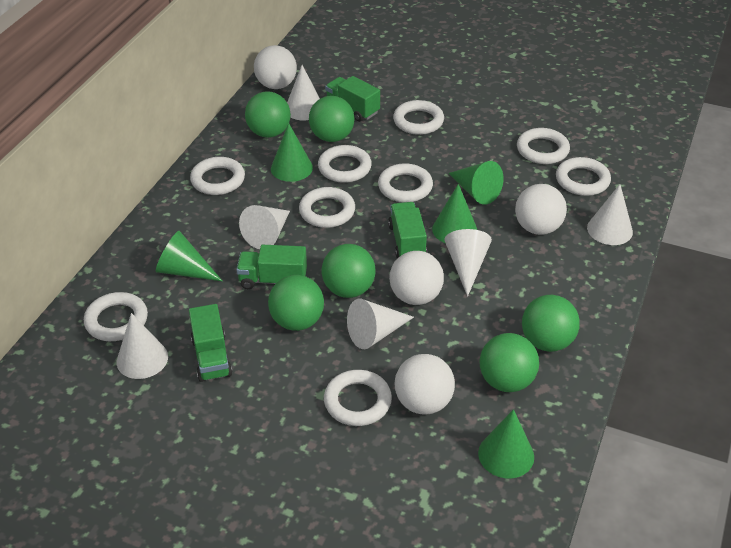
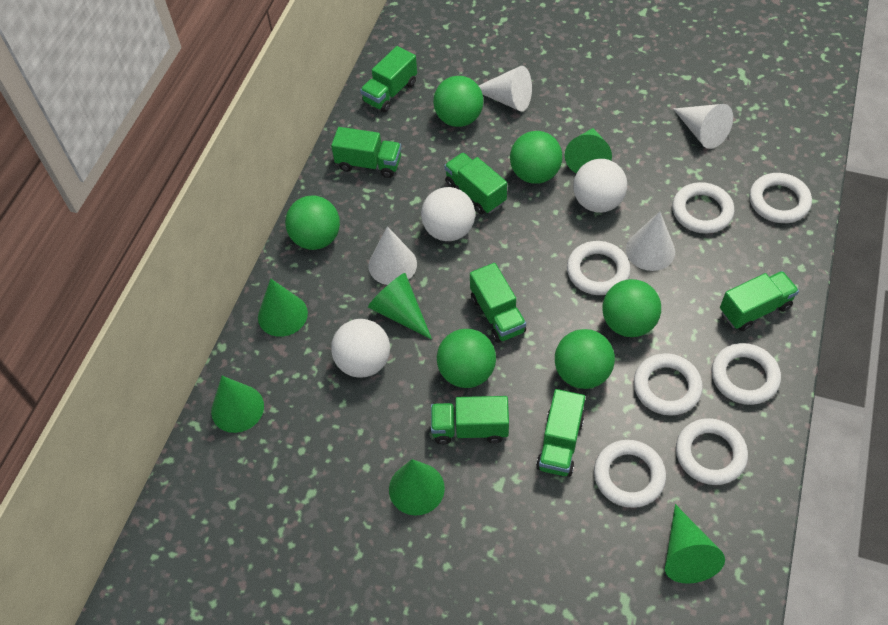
green cone: [156,231,222,281] [271,123,313,182] [432,184,477,243] [449,161,503,205] [478,409,534,478] = 5 -> [211,376,264,433] [258,278,308,337] [368,273,432,340] [389,459,445,516] [565,128,612,173] [665,504,725,584] = 6
green truck: [189,304,232,382] [236,245,307,289] [325,76,380,122] [388,202,427,259] = 4 -> [331,127,401,178] [360,46,417,112] [431,396,509,444] [444,152,507,214] [470,263,526,343] [536,389,585,477] [720,271,799,331] = 7
white ball: [254,45,297,89] [389,251,444,305] [395,354,455,415] [515,184,567,235] = 4 -> [331,319,390,378] [421,187,475,241] [573,159,627,213] = 3
white cone: [117,313,168,379] [239,205,290,249] [287,65,320,120] [347,299,414,349] [444,229,492,297] [587,184,633,245] = 6 -> [368,226,417,285] [479,66,532,111] [626,211,675,271] [673,104,733,149] = 4
white ring: [84,292,148,341] [190,157,245,195] [299,187,355,228] [318,145,372,183] [324,370,392,426] [378,163,433,202] [393,100,444,135] [517,128,570,164] [556,157,611,196] = 9 -> [567,241,631,295] [594,440,666,508] [634,353,703,416] [672,182,734,234] [676,418,748,485] [712,343,781,405] [749,173,812,223] = 7

